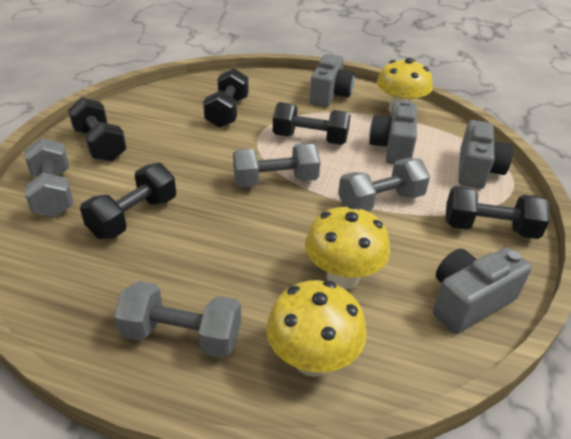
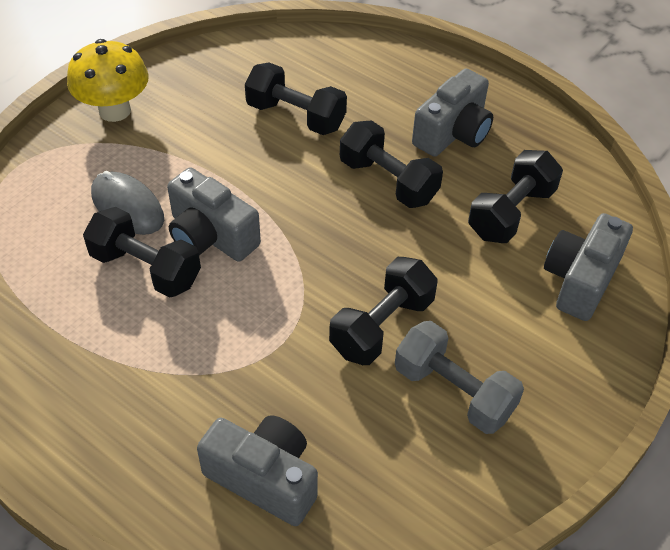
grey dumbbell: [25,138,73,217] [114,281,241,358] [233,143,320,187] [338,158,430,211] = 4 -> [395,321,524,434] = 1
grey mouse: none = 0 -> [91,171,164,235] = 1
yellow mushroom: [266,280,367,377] [305,205,390,289] [377,58,432,113] = 3 -> [67,39,149,122] = 1

